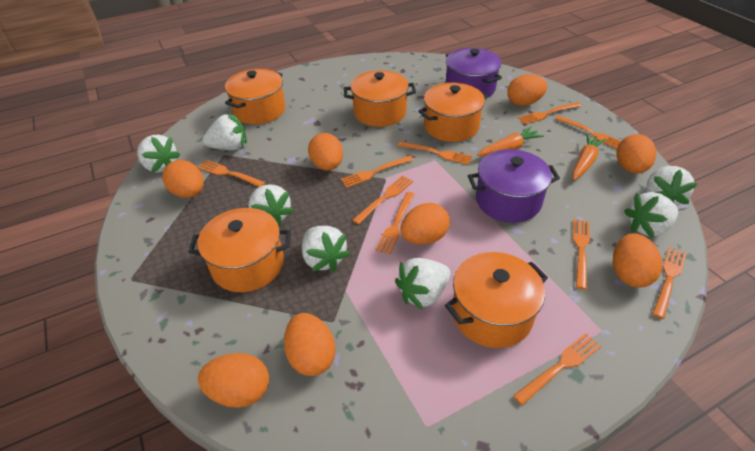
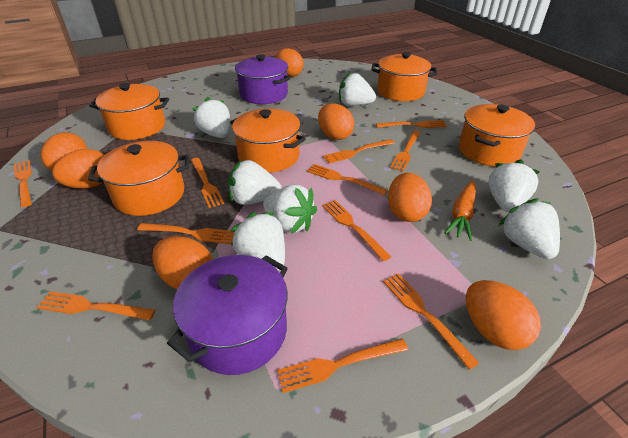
orange carrot: [477,126,544,156] [573,134,607,180] = 2 -> [445,180,476,241] = 1
orange egg: [162,160,204,198] [198,353,269,408] [284,313,336,376] [308,133,343,171] [400,203,450,245] [507,74,547,106] [613,233,662,288] [616,134,656,173] = 8 -> [41,132,87,170] [52,149,105,189] [152,236,213,290] [275,48,304,77] [318,103,354,140] [388,173,432,222] [466,280,541,350] = 7
orange fork: [198,160,266,187] [341,156,414,188] [352,175,413,225] [376,192,415,254] [398,141,472,165] [513,333,601,405] [518,102,581,124] [555,115,621,149] [573,219,590,290] [653,247,687,319] = 10 -> [14,160,32,207] [37,291,155,321] [137,223,235,244] [191,158,224,208] [277,339,408,393] [307,164,388,195] [322,200,391,261] [323,139,395,164] [376,120,447,128] [383,273,479,370] [390,130,421,172] = 11

